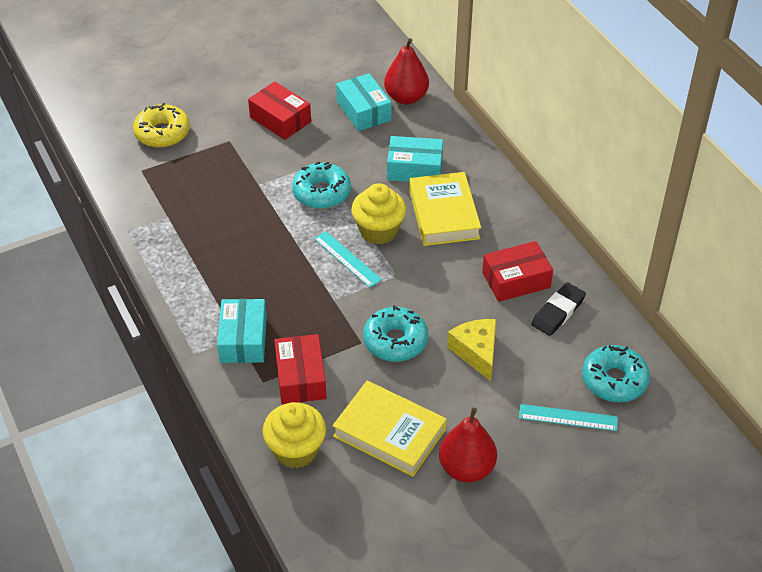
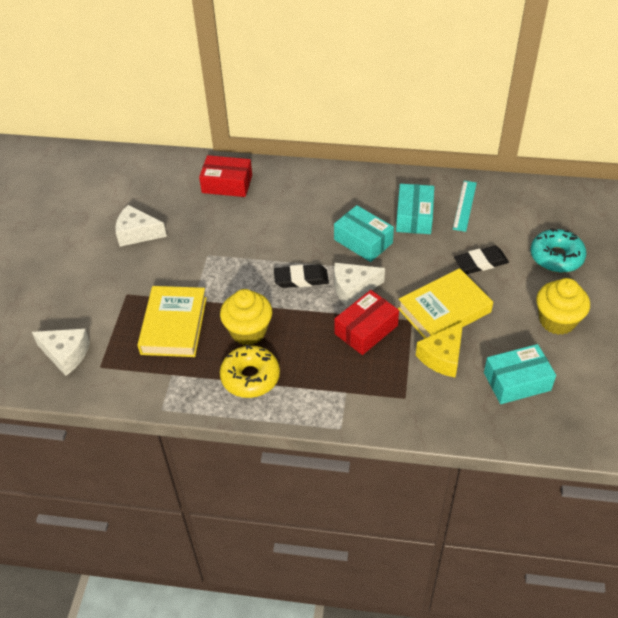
black eraser: [531,282,586,336] = 1 -> [274,264,329,288] [454,246,509,274] = 2
red box: [248,82,311,140] [274,334,326,404] [482,241,553,302] = 3 -> [199,155,252,197] [335,290,399,355] = 2
red pear: [384,38,429,105] [439,407,497,483] = 2 -> none = 0
turquoise donut: [292,162,351,209] [363,306,428,362] [582,345,650,402] = 3 -> [531,228,586,273] = 1
turquoise ruler: [314,231,382,288] [519,404,618,431] = 2 -> [453,181,477,232] = 1
white cheese: none = 0 -> [32,329,90,376] [115,205,167,247] [334,263,385,307] = 3

